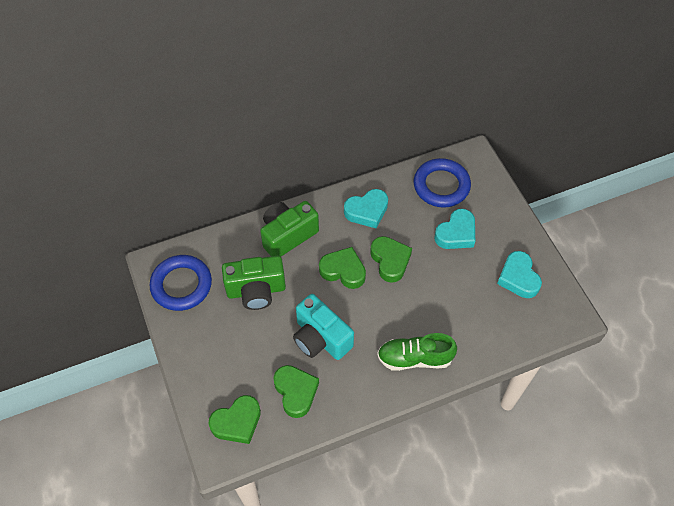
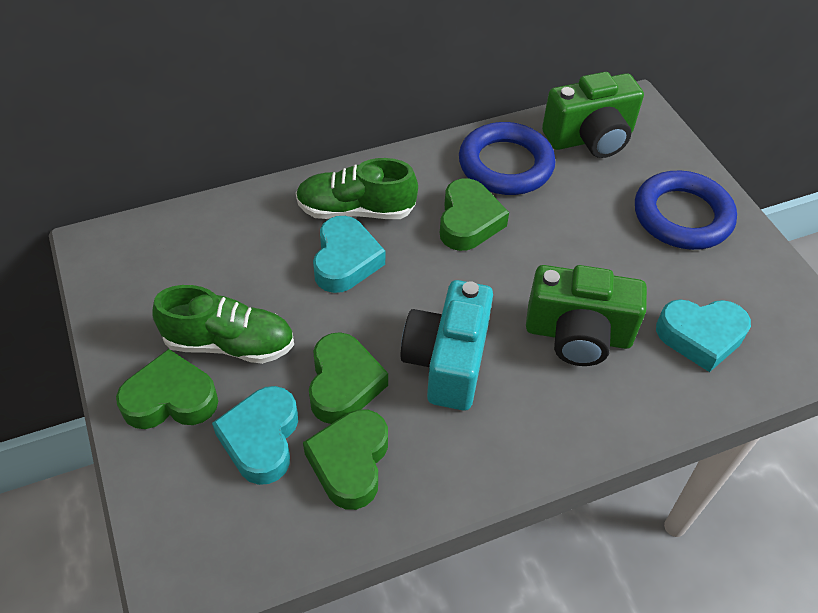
green shoe: [377,333,457,371] = 1 -> [152,285,294,364] [296,158,418,219] = 2

